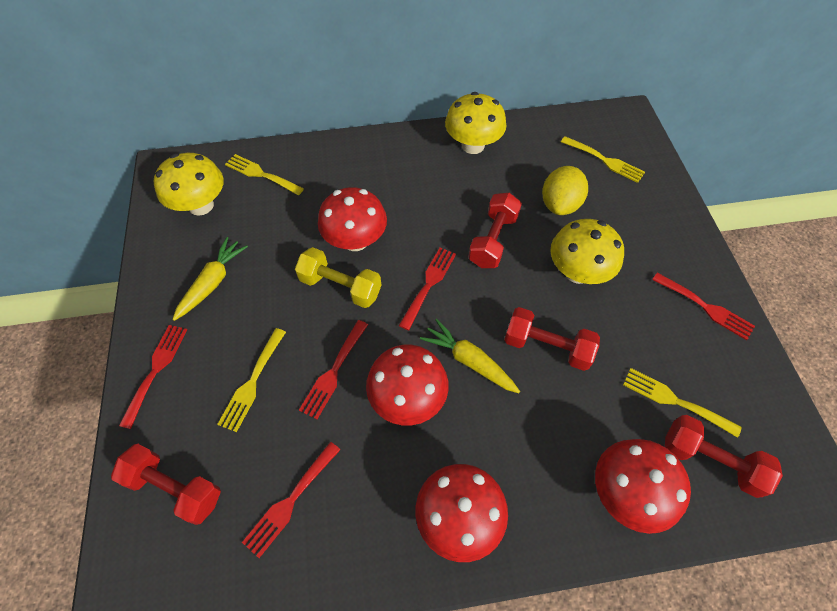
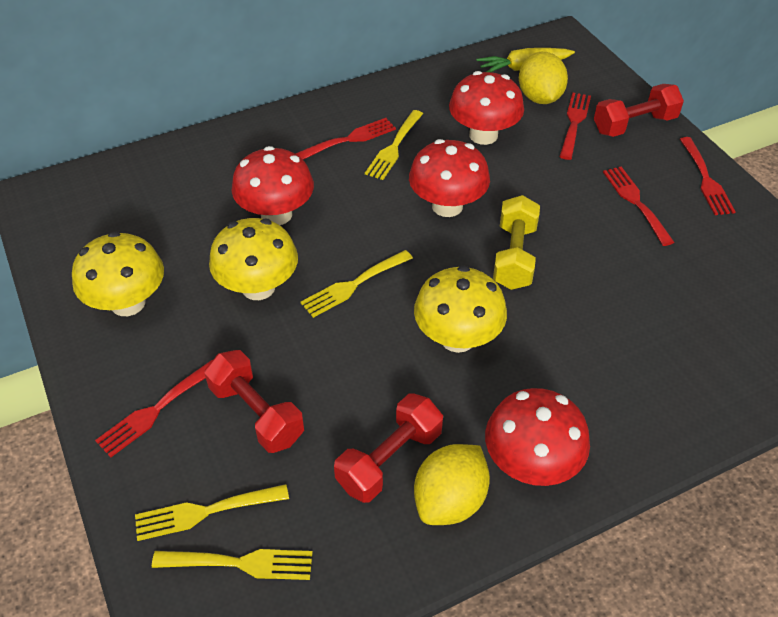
red dumbbell: [111,444,221,525] [469,193,522,268] [504,307,600,371] [665,415,783,498] = 4 -> [205,350,304,453] [334,394,443,503] [594,84,684,137] = 3
yellow carrot: [173,237,248,321] [420,318,520,393] = 2 -> [477,48,575,72] = 1
yellow lemon: [542,166,588,215] = 1 -> [414,444,490,525] [519,52,568,104] = 2

